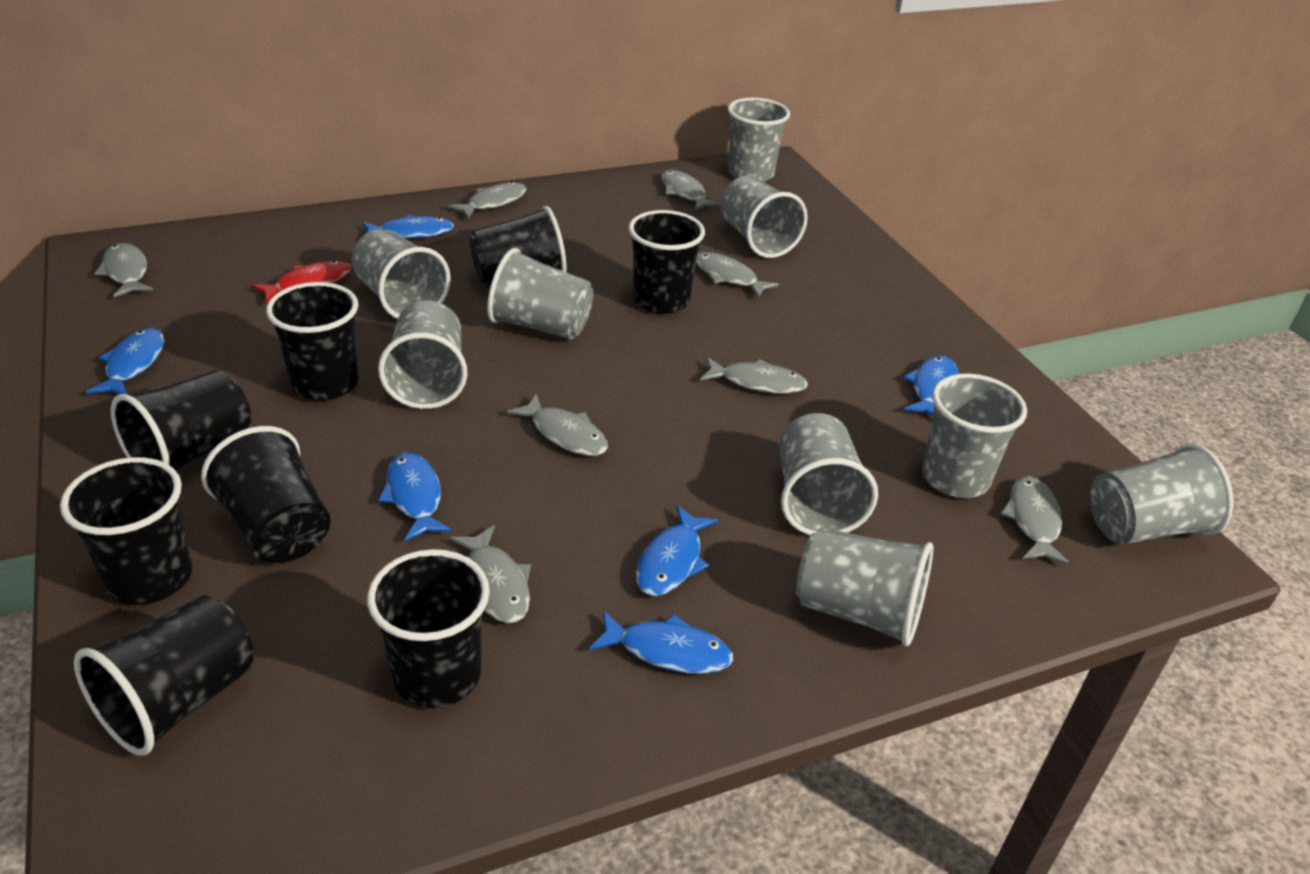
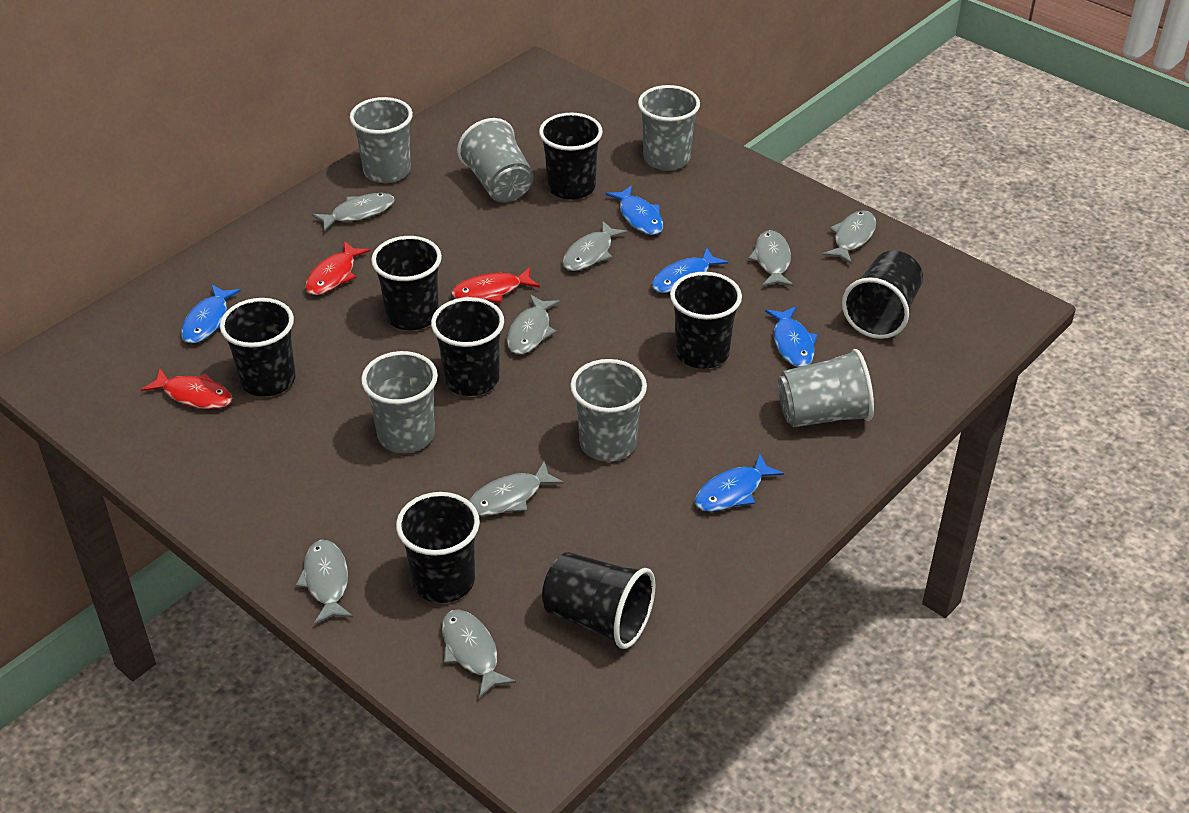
blue fish: [86,328,164,394] [362,215,454,238] [378,453,452,541] [589,611,734,674] [636,505,718,596] [903,356,959,416] = 6 -> [181,284,241,343] [606,185,663,235] [652,247,728,293] [695,453,784,512] [765,307,818,367] = 5
grey cup: [352,229,451,319] [378,301,467,409] [487,248,593,340] [720,175,808,258] [728,98,790,182] [779,413,878,535] [796,528,933,646] [922,374,1027,498] [1090,443,1233,545] = 9 -> [350,97,413,183] [361,351,438,453] [457,118,533,202] [570,359,647,462] [638,85,700,170] [778,349,874,427] = 6
red fish: [251,260,352,303] = 1 -> [141,369,232,409] [305,241,370,295] [451,267,540,303] = 3

